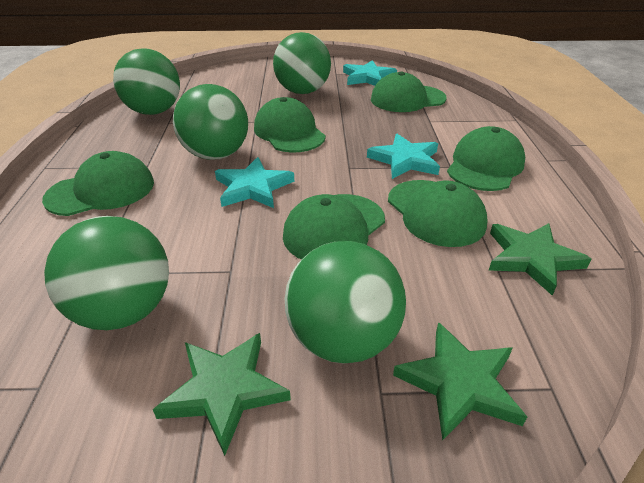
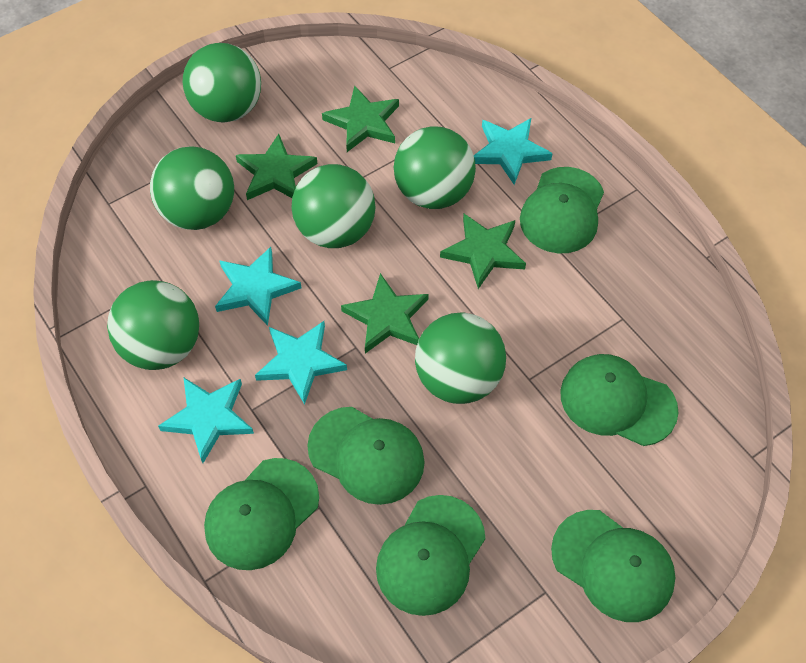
green ball: [44,216,169,330] [113,48,180,115] [173,84,248,160] [273,32,331,94] [285,241,406,363] = 5 -> [107,280,199,370] [150,146,234,230] [183,43,261,123] [292,164,376,248] [394,126,476,209] [415,313,506,404] = 6
green star: [153,333,291,456] [393,322,527,440] [489,223,592,296] = 3 -> [236,134,317,200] [322,85,399,152] [341,273,429,353] [440,214,526,289] = 4
turquoise star: [215,157,294,208] [343,60,397,86] [367,134,440,179] = 3 -> [158,378,254,463] [215,247,301,326] [255,321,347,405] [474,118,553,185] = 4

